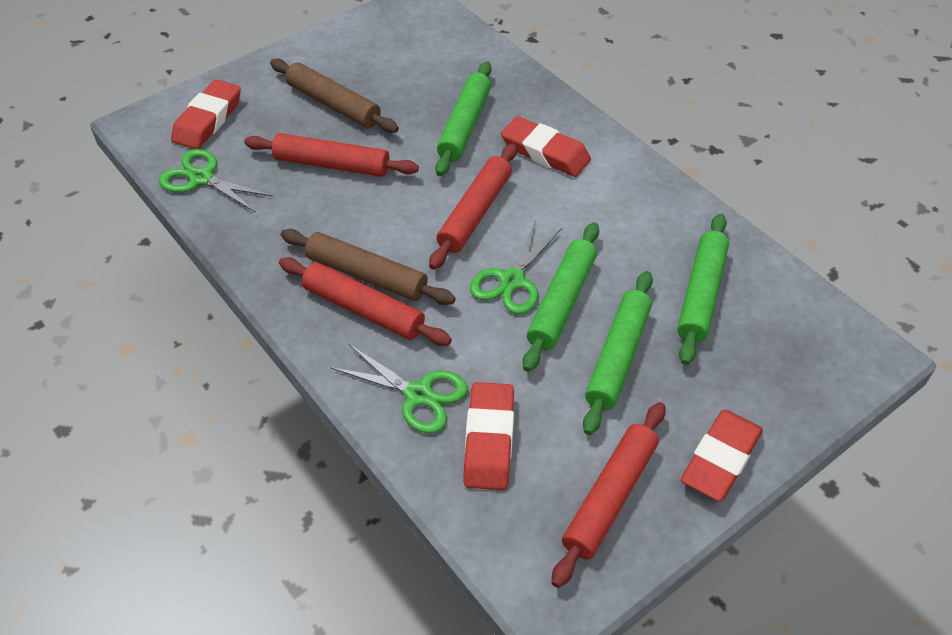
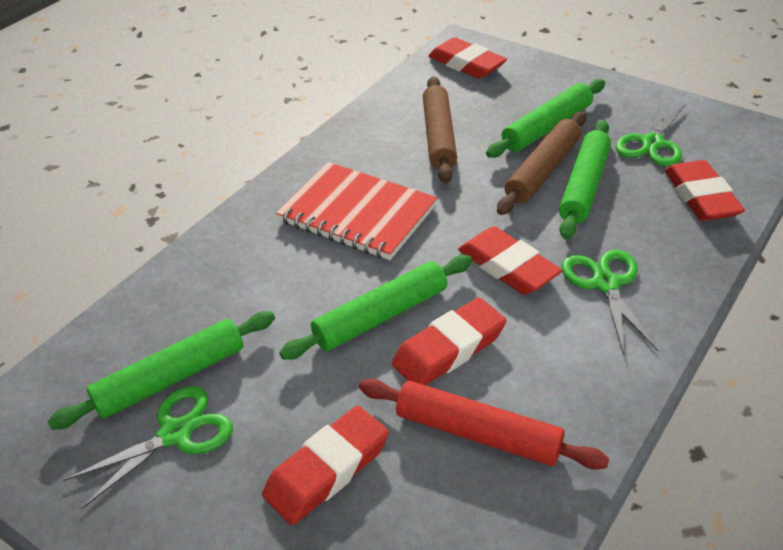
red eraser: [171,79,241,149] [463,382,514,490] [501,116,591,177] [681,410,763,502] = 4 -> [262,406,389,525] [392,298,506,385] [428,37,507,79] [458,226,562,295] [665,160,745,221] = 5
red notebook: none = 0 -> [276,162,437,260] = 1
red rolling pin: [244,133,419,177] [279,257,452,346] [429,143,517,270] [552,402,666,588] = 4 -> [359,379,609,470] = 1

